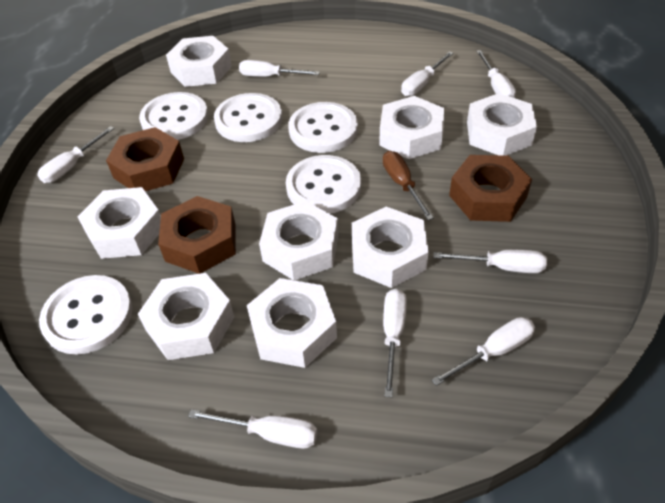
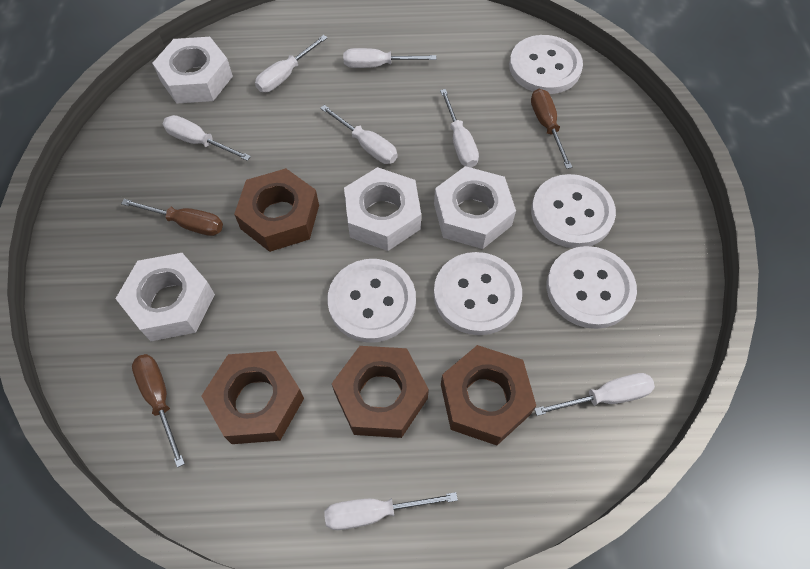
brown nut: [106,127,184,191] [158,196,236,274] [449,155,532,222] = 3 -> [201,351,304,444] [234,168,319,252] [332,346,429,438] [441,345,536,446] = 4
brown screwdriver: [383,151,434,220] = 1 -> [121,199,223,236] [132,354,185,468] [531,89,572,169] = 3
white nut: [78,187,161,259] [138,273,234,360] [166,36,232,87] [247,278,337,368] [259,201,338,280] [352,207,429,288] [379,96,444,159] [467,93,537,156] = 8 -> [115,253,215,341] [152,37,233,104] [344,167,421,251] [434,166,516,249] = 4
white screwdriver: [37,126,114,183] [188,409,317,449] [239,60,320,77] [383,289,407,397] [401,51,454,96] [432,317,535,386] [433,249,547,273] [476,50,516,98] = 8 -> [163,115,251,161] [255,35,328,92] [320,105,397,164] [324,492,458,530] [343,48,437,68] [440,89,479,168] [534,373,655,416] = 7

